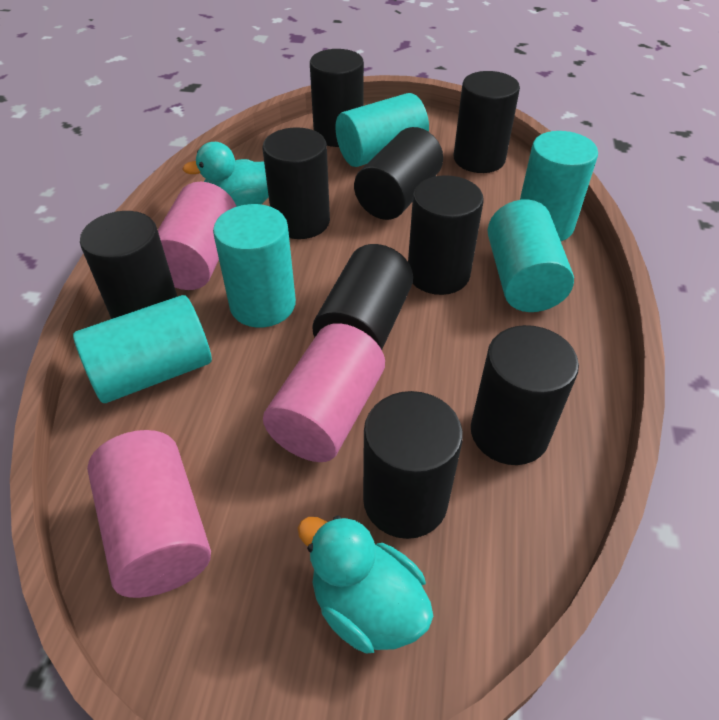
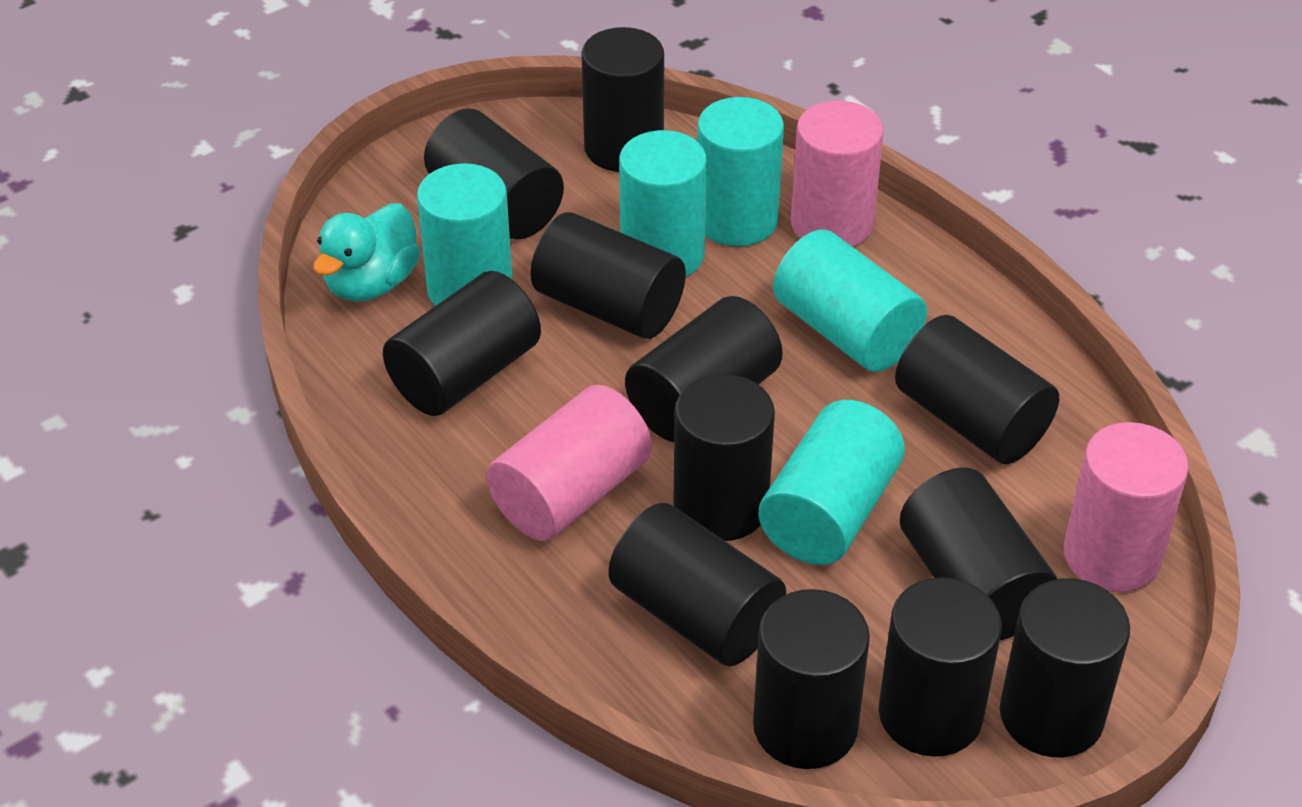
black cylinder: [80,211,177,319] [263,127,330,239] [310,49,364,147] [313,244,413,350] [354,127,443,220] [363,391,463,539] [408,175,484,295] [454,71,520,173] [471,325,579,465] = 9 -> [383,271,541,416] [424,109,564,239] [530,212,686,339] [581,27,664,172] [608,503,786,666] [625,296,783,442] [673,374,775,541] [753,589,870,769] [879,577,1002,757] [895,315,1059,464] [900,468,1058,640] [1000,578,1130,757] = 12
turquoise duck: [182,142,269,206] [297,515,433,653] = 2 -> [314,203,420,302] = 1

